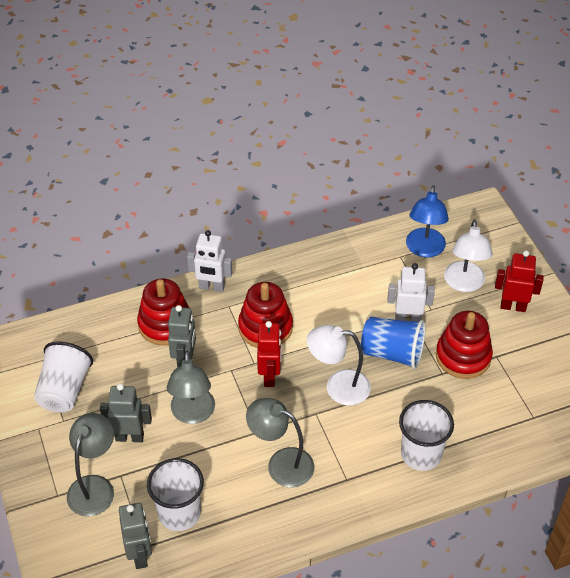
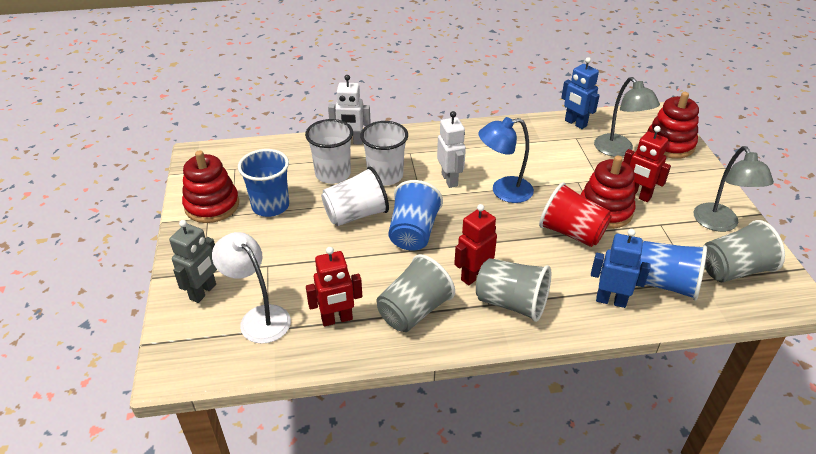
blue cup: [361,317,425,369] = 1 -> [238,149,289,217] [388,180,443,250] [640,241,707,301] = 3
blue robot: none = 0 -> [561,57,600,129] [591,229,651,308] = 2
grey cup: none = 0 -> [377,254,455,332] [476,258,551,322] [704,220,785,282] = 3
grey lamp: [67,413,114,517] [167,351,215,424] [246,398,314,487] = 3 -> [594,77,660,157] [693,146,774,232] = 2
grey robot: [100,384,152,442] [119,503,152,569] [168,305,196,368] = 3 -> [169,220,217,303] = 1
red cup: none = 0 -> [539,182,612,247] = 1
red robot: [257,321,282,387] [495,250,544,312] = 2 -> [306,247,362,326] [454,204,497,285] [623,126,671,202] = 3
white lamp: [307,325,371,406] [444,219,493,292] = 2 -> [212,232,291,344] = 1

